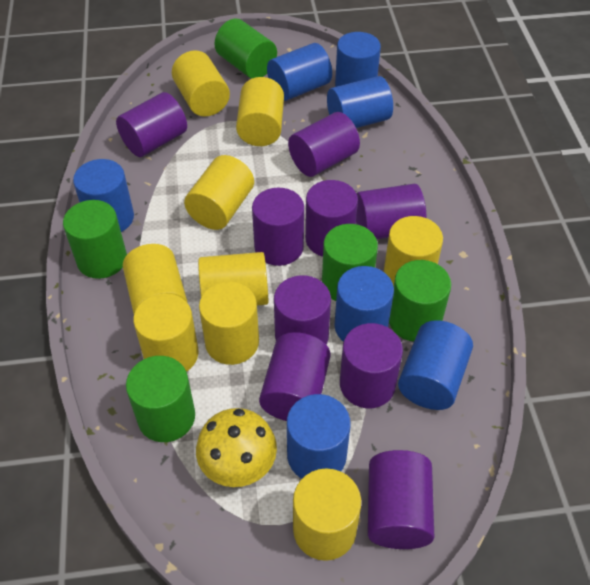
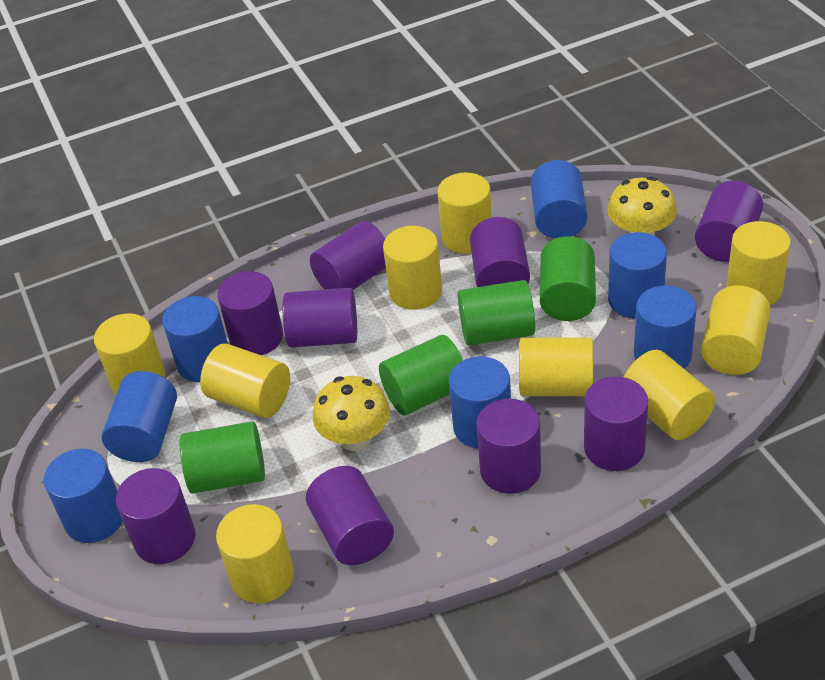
green cylinder: [63,200,127,279] [126,356,195,442] [214,19,277,79] [322,224,378,301] [389,260,451,342] = 5 -> [180,421,265,494] [379,335,463,415] [458,280,535,345] [540,236,596,321] = 4
yellow mushroom: [196,408,277,487] = 1 -> [313,376,390,451] [607,177,677,236] = 2

